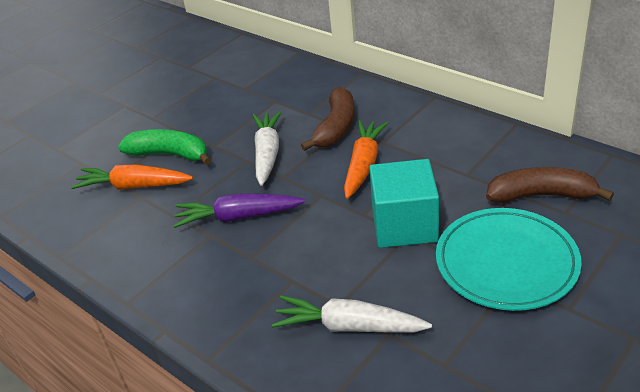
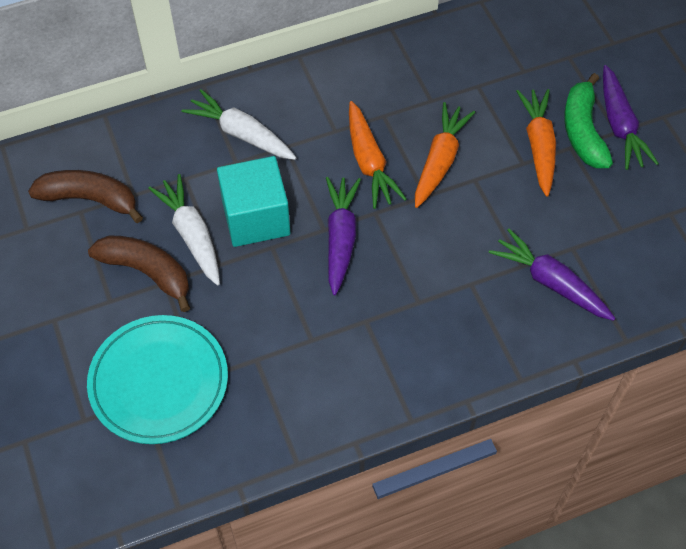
orange carrot: [71,165,193,190] [344,120,388,199] = 2 -> [349,101,407,209] [415,102,475,208] [516,89,556,197] = 3
purple carrot: [173,193,305,228] = 1 -> [326,177,361,295] [489,229,615,321] [603,65,659,170] = 3

